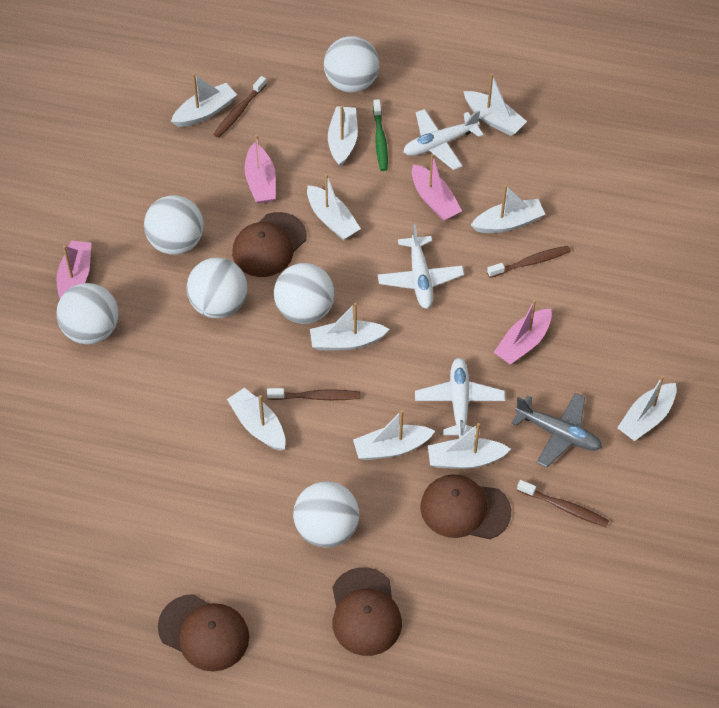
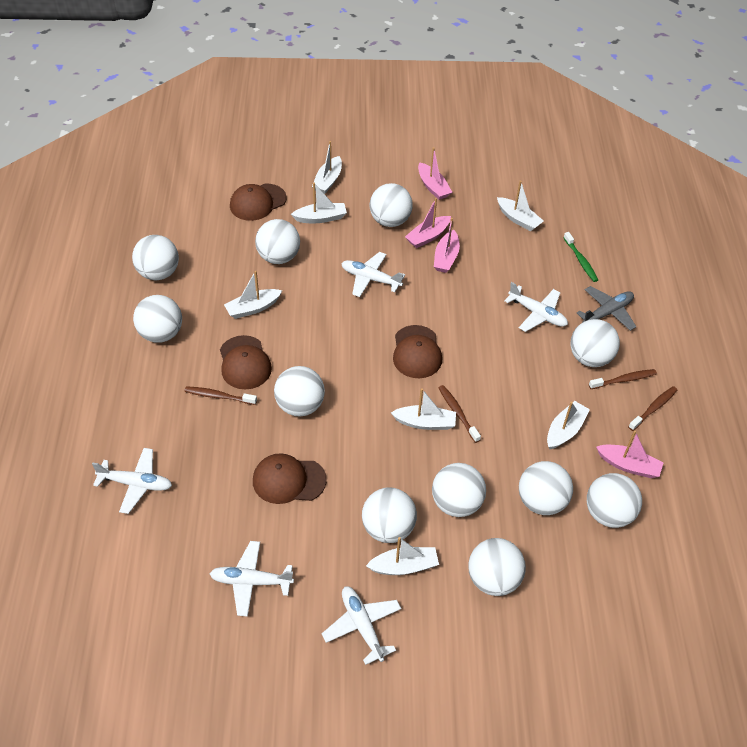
white ball: [56,283,119,344] [144,195,204,255] [187,257,248,318] [274,263,335,324] [293,481,359,548] [324,36,379,93] = 6 -> [132,235,179,280] [133,295,182,343] [255,219,300,264] [274,366,325,417] [362,487,417,543] [370,183,413,227] [432,463,486,517] [468,538,526,596] [519,461,573,515] [570,319,620,367] [587,473,642,528] = 11
white boat: [171,74,237,127] [227,388,286,451] [307,174,361,240] [310,302,390,350] [328,106,358,166] [353,410,435,460] [428,423,511,469] [463,74,527,136] [471,185,545,233] [617,376,676,441] = 10 -> [224,271,282,319] [291,183,347,223] [312,141,342,194] [366,537,439,575] [391,388,456,430] [497,180,544,231] [547,401,590,449] = 7
white plane: [378,224,464,309] [404,109,484,170] [415,358,505,439] = 3 -> [92,448,172,514] [210,541,294,617] [322,586,402,665] [341,252,405,297] [504,282,568,332] = 5

